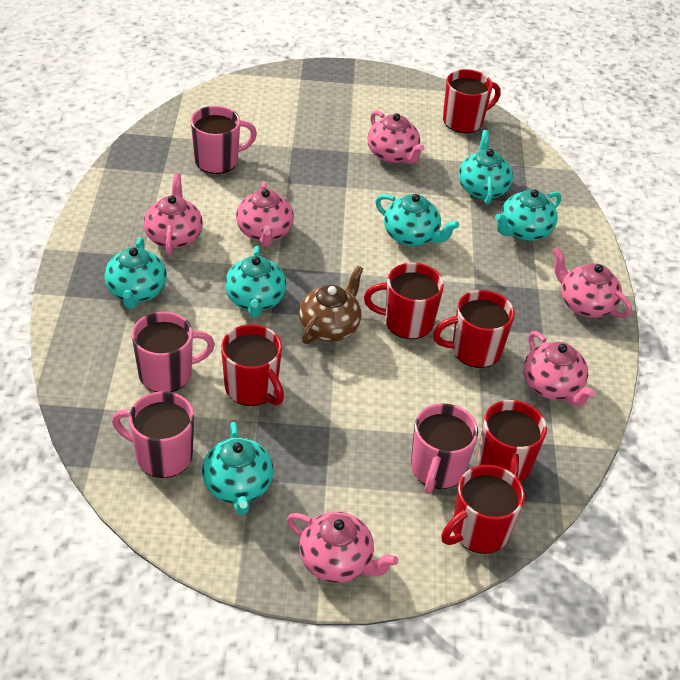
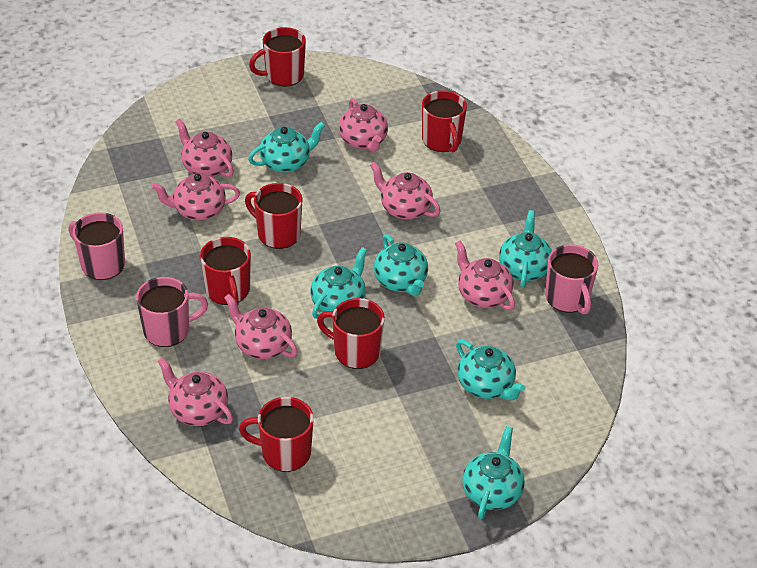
brown teapot: [299,266,363,344] = 1 -> none = 0
pink mug: [112,391,194,478] [131,312,215,392] [191,106,257,174] [411,404,478,494] = 4 -> [68,212,125,280] [136,277,208,347] [545,245,598,315] = 3
pink teapot: [144,174,203,255] [236,181,294,246] [287,512,398,583] [367,111,424,164] [523,331,595,406] [552,247,632,318] = 6 -> [151,173,240,221] [157,357,233,426] [175,119,234,177] [224,294,298,359] [339,98,388,152] [370,162,440,219] [455,241,515,311] = 7

